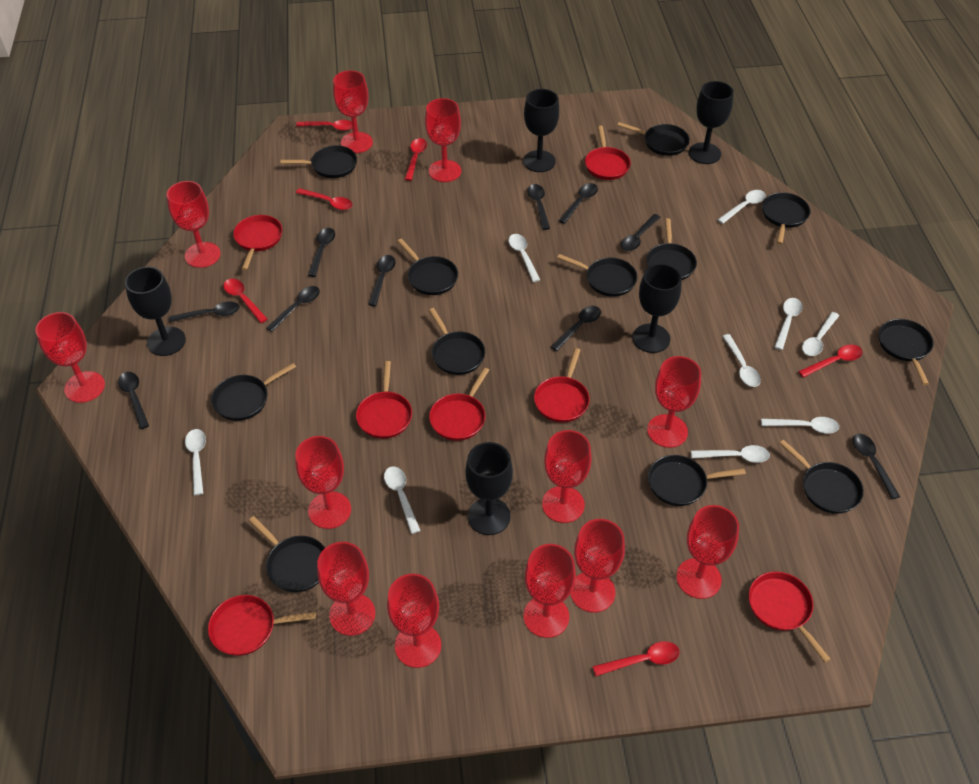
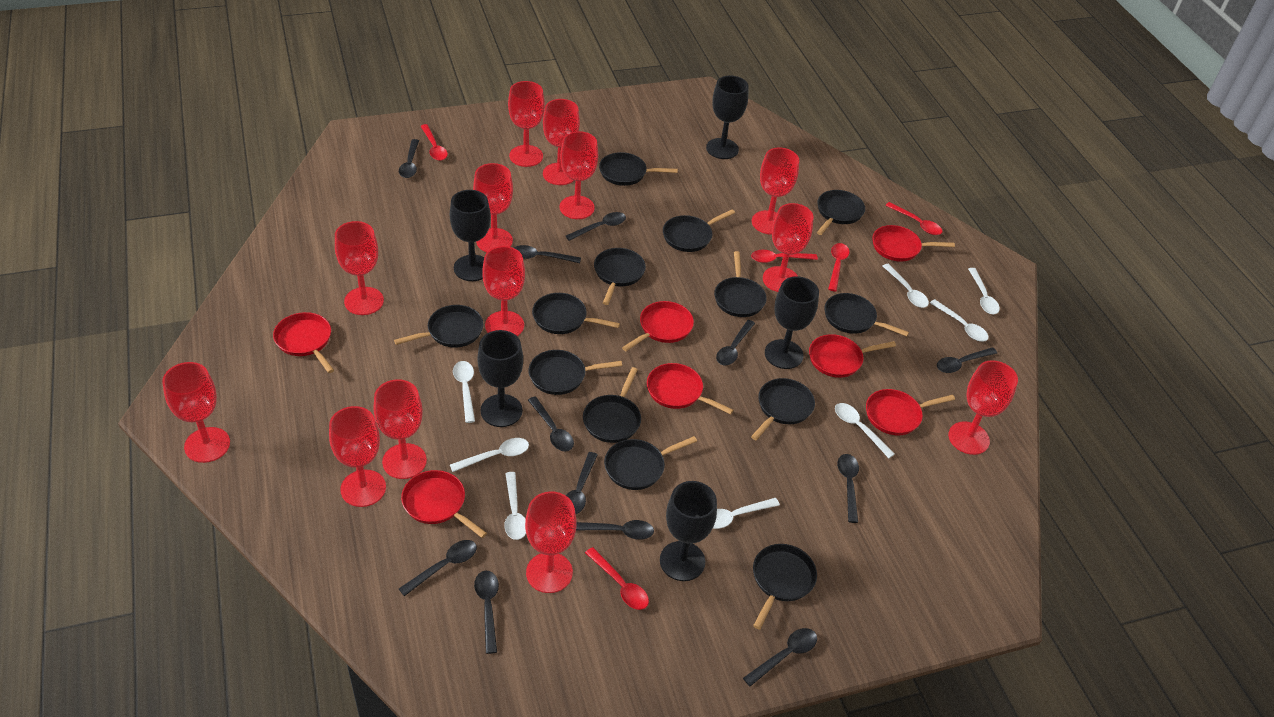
black pan: [211,363,296,421] [249,516,325,592] [281,145,357,178] [397,239,458,295] [429,308,485,375] [557,254,637,297] [617,122,690,156] [647,218,697,280] [648,455,746,506] [762,192,810,244] [779,440,864,514] [879,319,934,385] = 12 -> [394,305,483,348] [529,350,622,395] [532,293,620,334] [583,367,641,443] [594,248,646,305] [599,152,678,186] [604,436,697,490] [663,209,735,252] [714,251,767,317] [751,378,815,440] [753,544,817,630] [817,190,865,235] [824,293,909,337] = 13
black spoon: [118,372,149,429] [169,301,240,322] [266,286,320,332] [308,228,335,277] [368,255,396,306] [527,184,550,230] [551,306,601,351] [558,183,598,224] [621,214,661,251] [852,434,900,499] = 10 -> [399,139,419,178] [399,540,477,596] [474,570,499,654] [514,245,581,263] [528,396,574,451] [566,212,626,241] [566,452,598,514] [576,520,654,540] [716,320,755,365] [743,628,817,686] [837,454,859,523] [937,347,997,373] = 12
red goblet: [35,312,105,403] [166,181,221,268] [295,436,351,529] [317,542,375,636] [333,70,373,153] [387,574,441,668] [425,98,461,182] [524,544,576,638] [542,430,592,523] [571,519,625,613] [647,356,701,448] [676,505,739,599] = 12 -> [162,362,230,463] [329,406,386,507] [335,221,384,315] [374,379,427,479] [473,163,513,252] [482,246,525,336] [508,81,545,167] [525,491,576,593] [543,99,580,185] [559,131,598,219] [752,148,799,235] [763,203,813,292] [948,360,1018,455] = 13
red spoon: [223,279,268,323] [296,120,352,131] [296,188,353,210] [404,138,427,181] [592,641,680,676] [798,345,863,378] = 6 -> [421,124,448,161] [585,547,649,610] [751,250,818,263] [828,243,849,291] [885,202,942,235] = 5
white spoon: [185,429,206,495] [384,466,421,534] [508,234,540,282] [691,445,770,463] [718,190,766,224] [722,334,761,387] [761,417,839,433] [774,298,803,350] [802,312,839,356] = 9 -> [450,438,529,472] [453,361,475,423] [504,472,526,540] [713,498,780,529] [835,403,895,458] [883,264,929,308] [930,299,989,341] [968,268,1000,314] = 8

